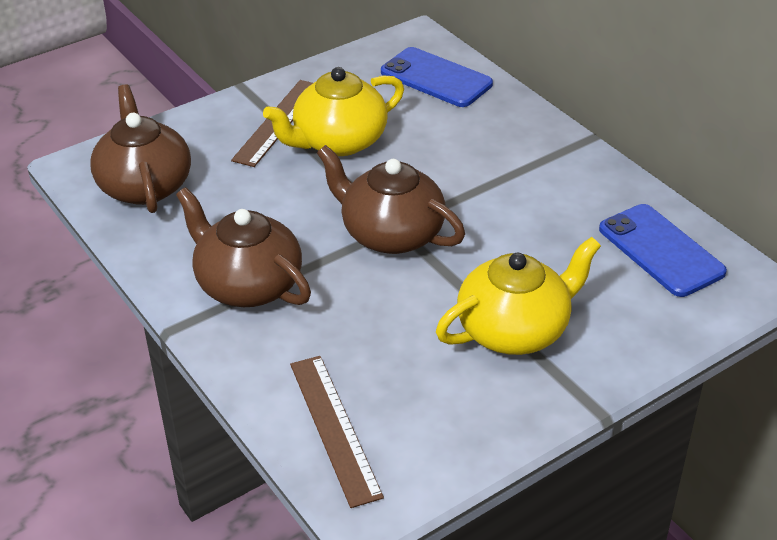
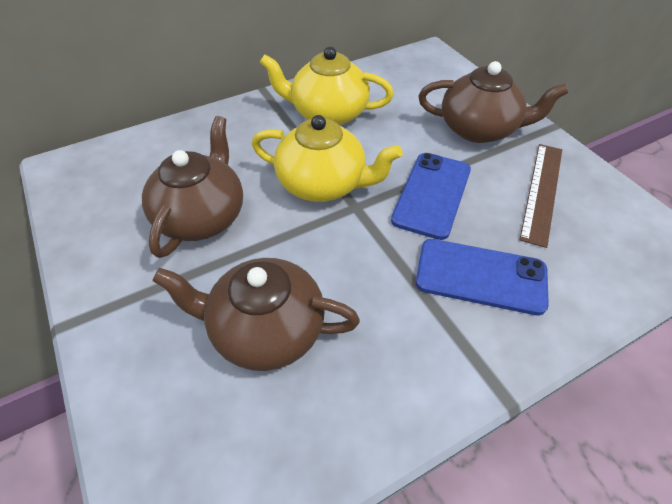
brown ruler: [231,80,313,167] [290,356,384,508] = 2 -> [519,144,562,248] = 1

